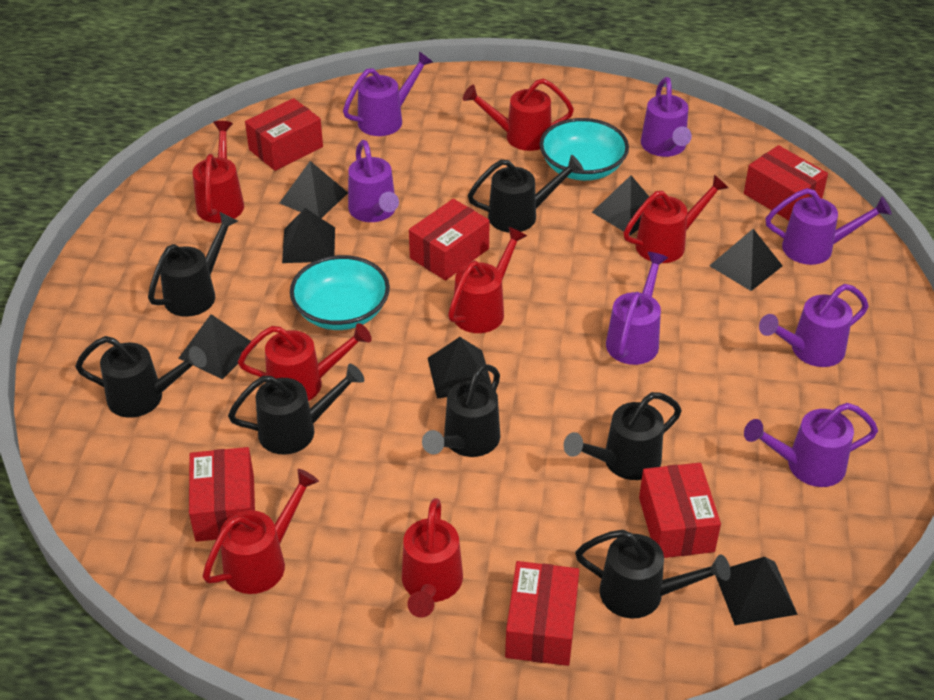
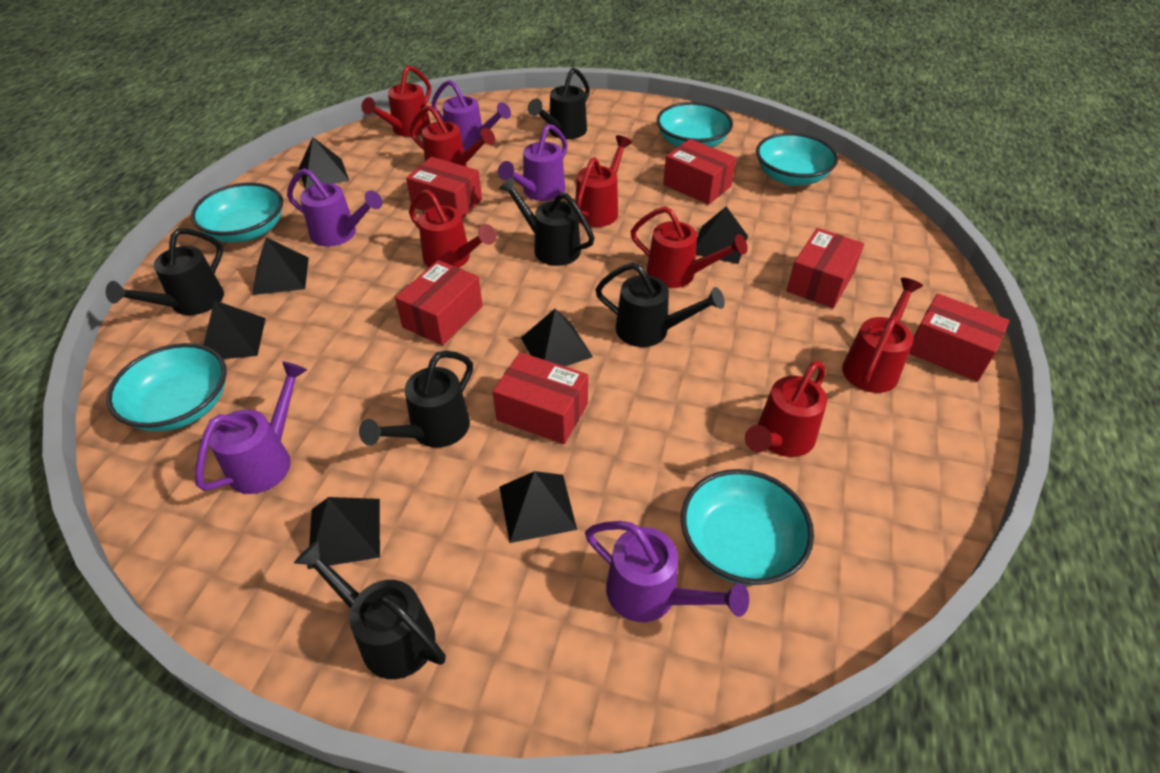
black watering can: [75,336,207,418] [148,212,238,317] [228,364,364,455] [422,364,500,457] [468,155,584,233] [564,392,682,480] [575,530,731,619] = 7 -> [106,228,224,315] [294,540,446,679] [359,350,473,448] [499,177,594,266] [528,68,590,139] [595,263,725,347] = 6
purple watering can: [343,51,433,136] [348,140,399,222] [606,252,668,365] [641,77,692,157] [744,403,878,487] [759,284,869,367] [765,188,891,265] = 7 -> [195,361,307,494] [287,168,382,246] [431,80,511,151] [498,124,568,201] [585,521,749,622] = 5
turquoise bowl: [290,255,390,330] [540,118,629,181] = 2 -> [106,343,227,431] [191,183,283,243] [657,102,733,148] [681,469,814,585] [756,133,838,186] = 5

